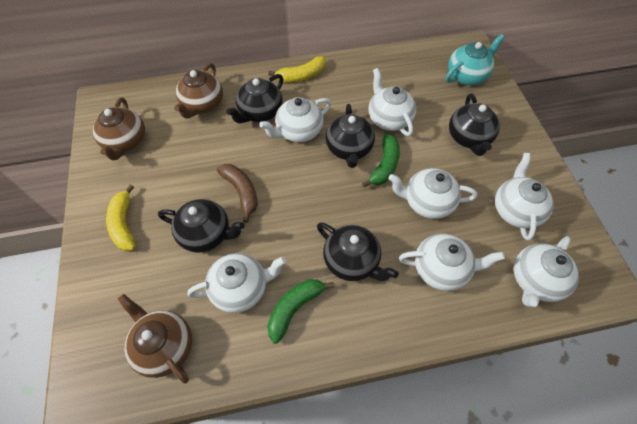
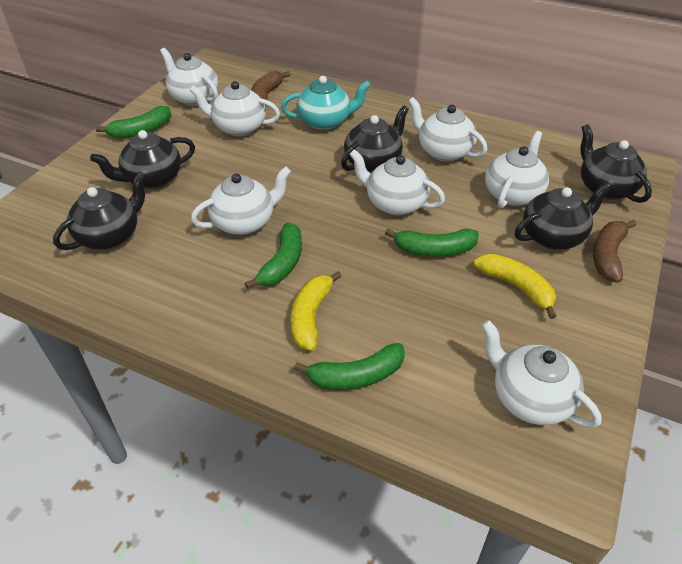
brown banana: [217,164,258,223] = 1 -> [251,71,290,107] [593,220,636,283] = 2
brown teapot: [92,97,145,160] [118,294,192,384] [174,63,223,119] = 3 -> none = 0
green banana: [267,279,334,344] [362,134,400,187] = 2 -> [96,106,171,139] [245,223,302,289] [294,343,405,390] [385,228,479,257] = 4

